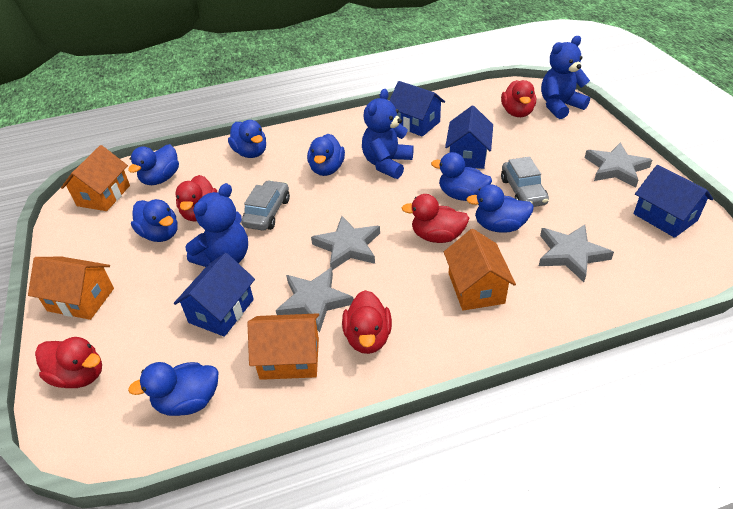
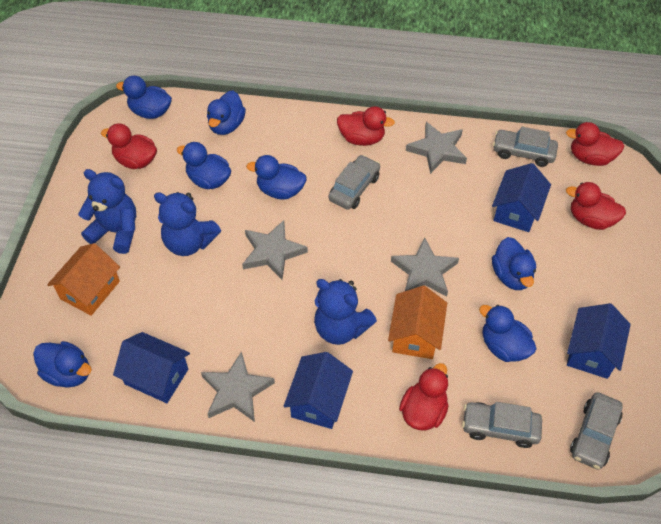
grey car: [241,180,290,231] [501,156,549,207] = 2 -> [329,155,380,210] [462,402,542,448] [493,127,558,167] [570,392,622,470] = 4
orange house: [28,257,114,320] [61,145,130,211] [247,313,319,380] [444,229,516,311] = 4 -> [47,243,120,316] [388,286,447,359] = 2

